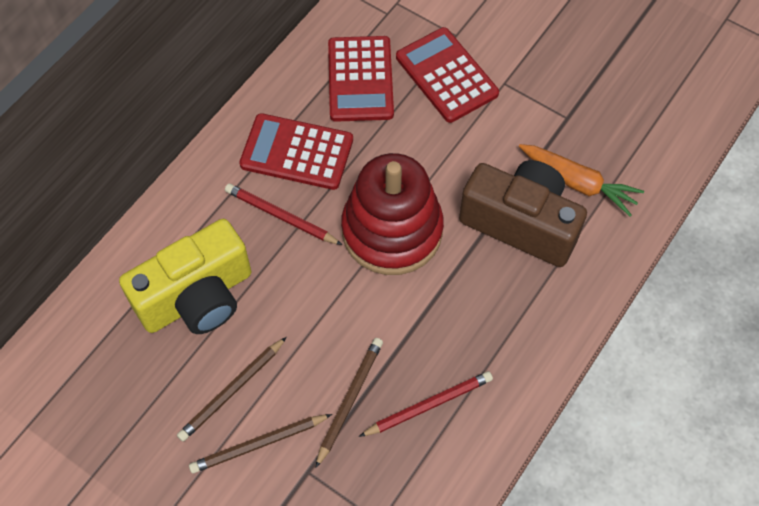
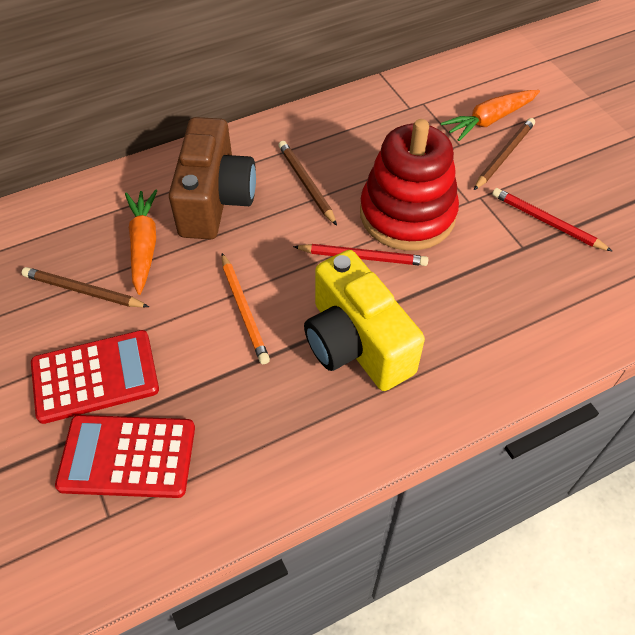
orange carrot: [519,144,644,216] = 1 -> [125,189,157,295] [441,90,540,141] = 2
orange pencil: none = 0 -> [222,253,270,364] = 1
red calculator: [239,113,353,190] [328,36,394,122] [396,27,499,123] = 3 -> [31,330,159,424] [55,415,195,498] = 2

